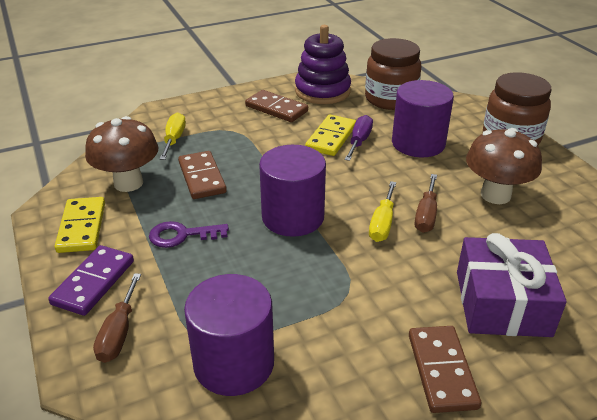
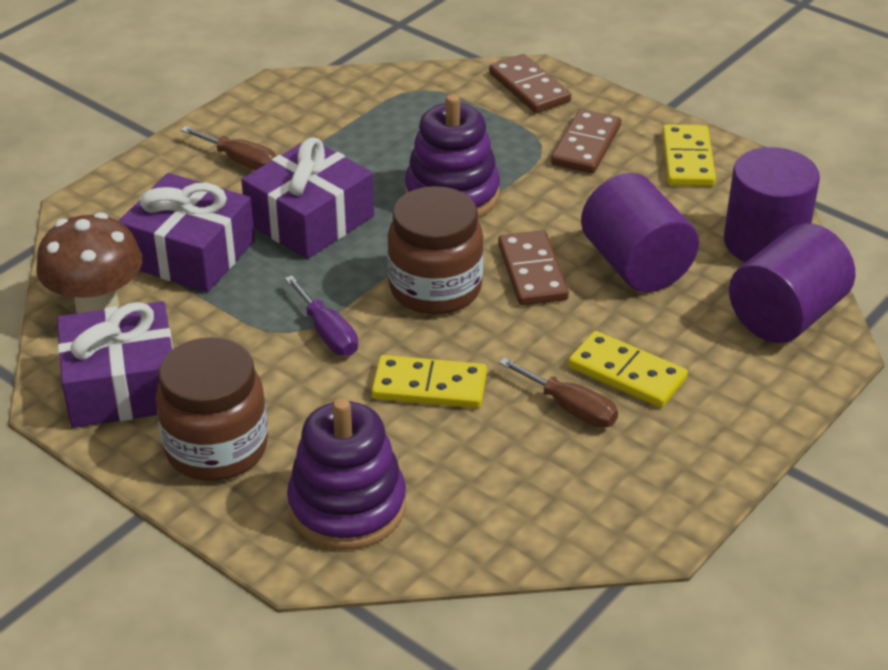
brown mushroom: [85,116,158,192] [466,128,542,204] = 2 -> [36,213,142,313] = 1
purple domino: [48,245,134,316] = 1 -> none = 0
purple gift: [457,233,567,337] = 1 -> [57,301,173,428] [119,173,255,292] [241,138,374,259] = 3
purple key: [149,221,229,248] = 1 -> none = 0
purple stacking toy: [295,25,351,104] = 1 -> [287,398,406,550] [405,94,500,218] = 2
yellow domino: [55,197,105,253] [305,115,356,156] = 2 -> [372,355,487,408] [568,331,688,408] [662,124,716,186] = 3
yellow screwdriver: [160,113,186,160] [369,181,396,242] = 2 -> none = 0

